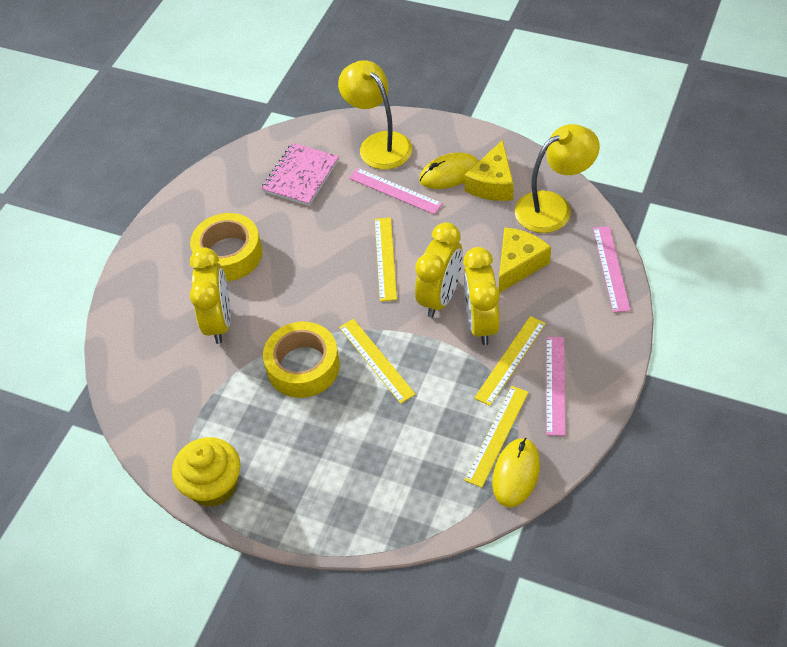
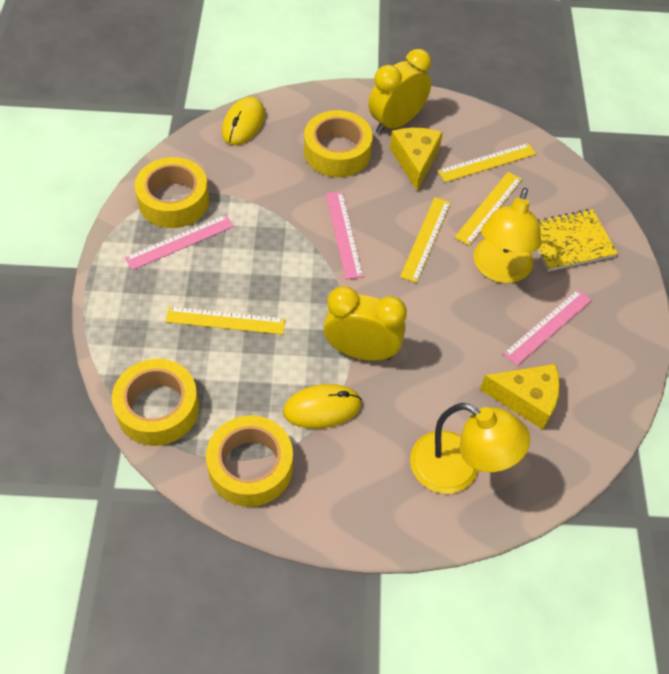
pink notebook: [261,143,339,206] = 1 -> none = 0
yellow clock: [190,248,231,344] [415,222,463,318] [463,247,500,345] = 3 -> [323,286,407,361] [369,49,431,133] = 2
yellow cupcake: [172,437,241,507] = 1 -> none = 0
yellow notebook: none = 0 -> [537,209,618,272] = 1
yellow tape: [190,213,262,281] [263,322,340,398] = 2 -> [112,359,199,446] [135,157,209,228] [206,415,293,507] [304,110,373,177] = 4

